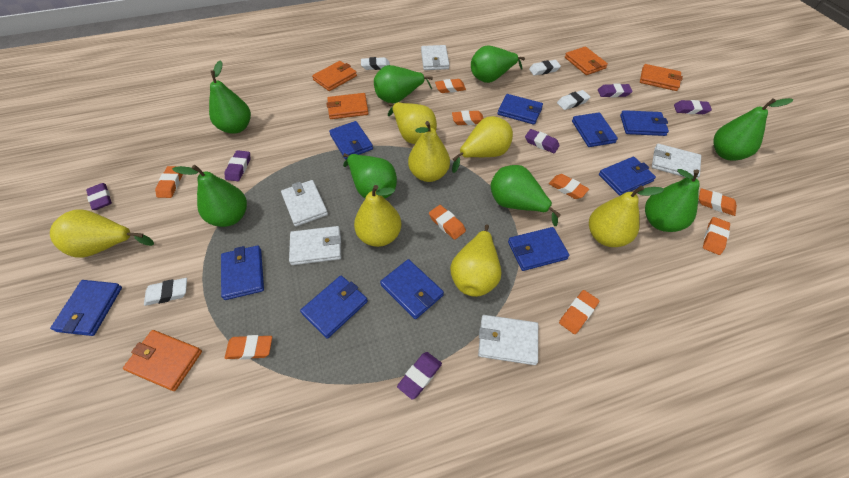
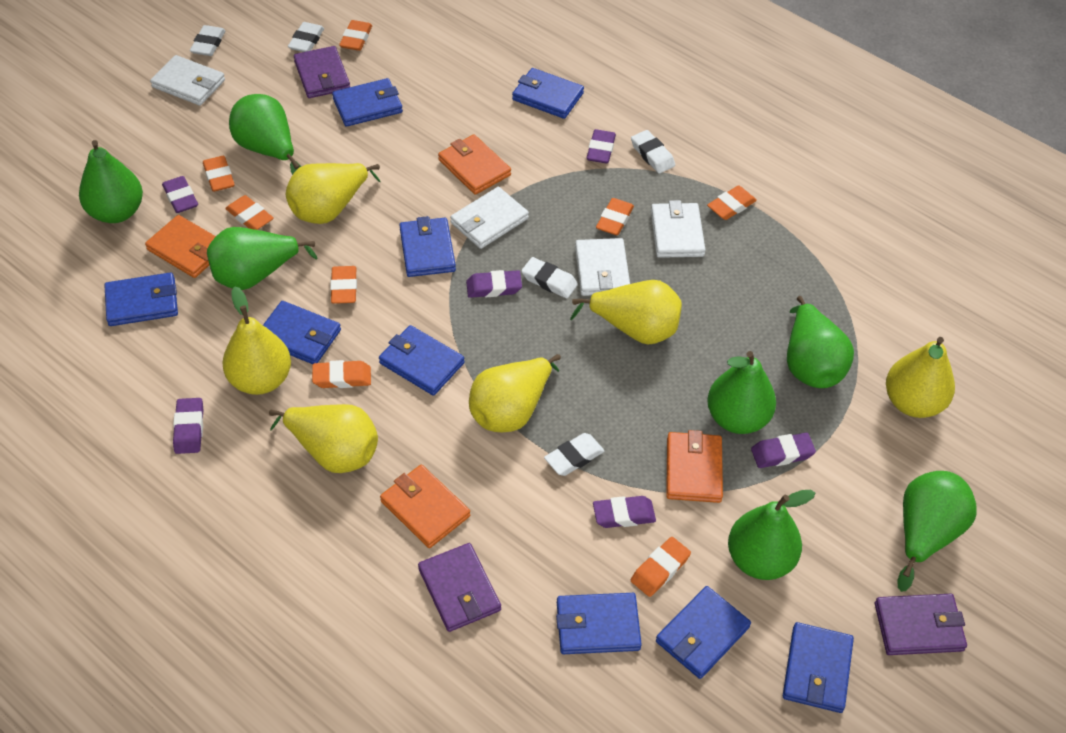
blue wallet: [50,280,122,336] [221,245,264,300] [300,275,368,339] [329,121,373,159] [380,259,444,319] [498,94,543,125] [508,227,570,271] [572,112,618,147] [599,157,656,196] [620,110,669,136] = 10 -> [104,272,178,326] [263,301,341,364] [332,78,403,127] [379,325,465,396] [400,216,456,277] [512,68,584,119] [556,593,642,654] [656,586,751,679] [783,622,854,713] = 9
green pear: [172,165,247,227] [209,61,251,134] [343,153,397,199] [374,65,433,104] [471,45,525,83] [490,165,561,226] [645,169,700,232] [713,98,793,161] = 8 -> [79,140,143,223] [207,227,317,290] [229,94,301,175] [707,351,776,434] [728,490,815,580] [787,296,854,388] [897,471,976,592] = 7
orange eraser: [155,166,183,198] [225,335,272,360] [429,205,466,240] [435,79,466,93] [452,110,484,125] [549,174,589,199] [559,290,599,334] [699,188,737,216] [703,217,730,255] = 9 -> [203,156,235,192] [225,195,274,230] [312,360,371,388] [330,266,357,304] [339,20,372,51] [596,198,634,235] [631,537,691,597] [707,186,757,220] = 8
orange wallet: [123,330,202,391] [312,61,357,91] [326,93,369,119] [565,46,608,75] [640,64,683,91] = 5 -> [145,215,216,278] [380,465,470,548] [438,134,511,195] [666,430,723,503] = 4
purple wallet: none = 0 -> [294,46,350,98] [418,543,501,632] [875,594,967,655] = 3
white eraser: [144,278,187,306] [361,57,390,70] [529,60,561,76] [557,90,590,110] = 4 -> [190,25,226,56] [288,22,324,52] [521,257,578,298] [544,433,605,476] [631,130,675,173] = 5
white wallet: [281,180,328,227] [289,226,341,265] [421,45,450,70] [478,315,538,365] [652,144,701,179] = 5 -> [150,55,225,106] [450,187,529,249] [575,238,630,296] [651,200,706,258] = 4
yellow pear: [50,209,154,258] [354,185,401,247] [388,102,437,144] [408,121,450,182] [450,225,502,297] [452,116,513,173] [589,185,664,247] = 7 -> [222,287,291,395] [269,404,378,473] [286,163,381,224] [469,354,561,432] [570,280,682,345] [886,337,955,418] = 6

